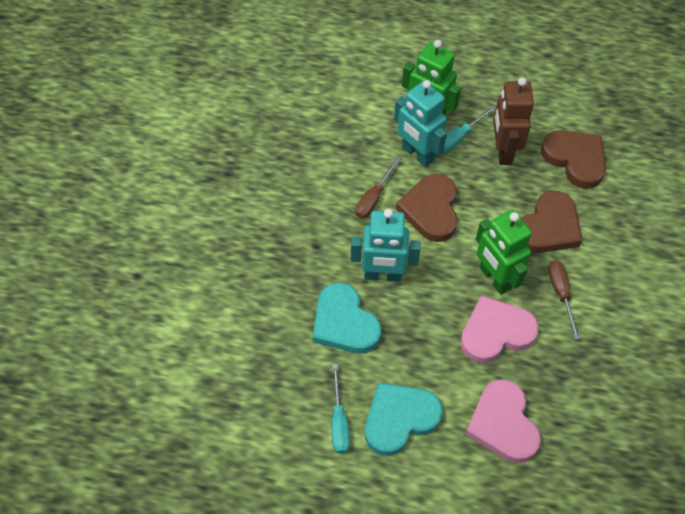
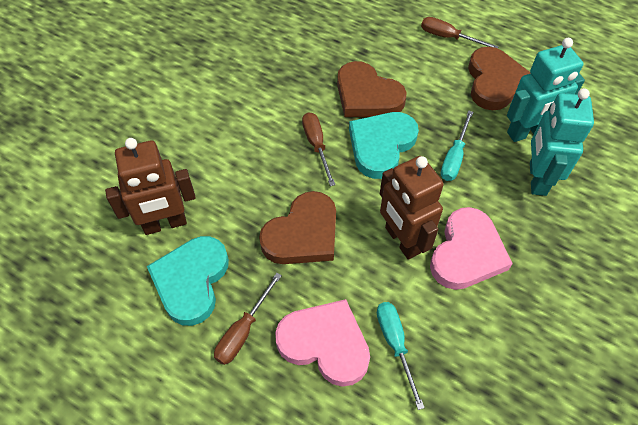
brown robot: [493,77,534,165] = 1 -> [105,138,196,235] [380,156,444,259] = 2
brown screwdriver: [355,157,401,219] [548,260,581,340] = 2 -> [214,273,282,365] [302,112,335,186] [421,17,499,48] = 3
green robot: [402,40,461,116] [476,210,532,295] = 2 -> none = 0

